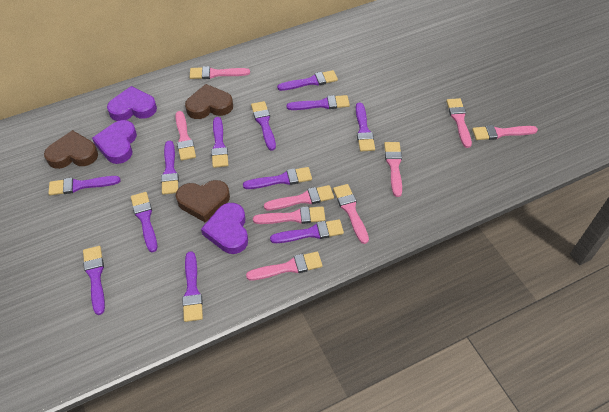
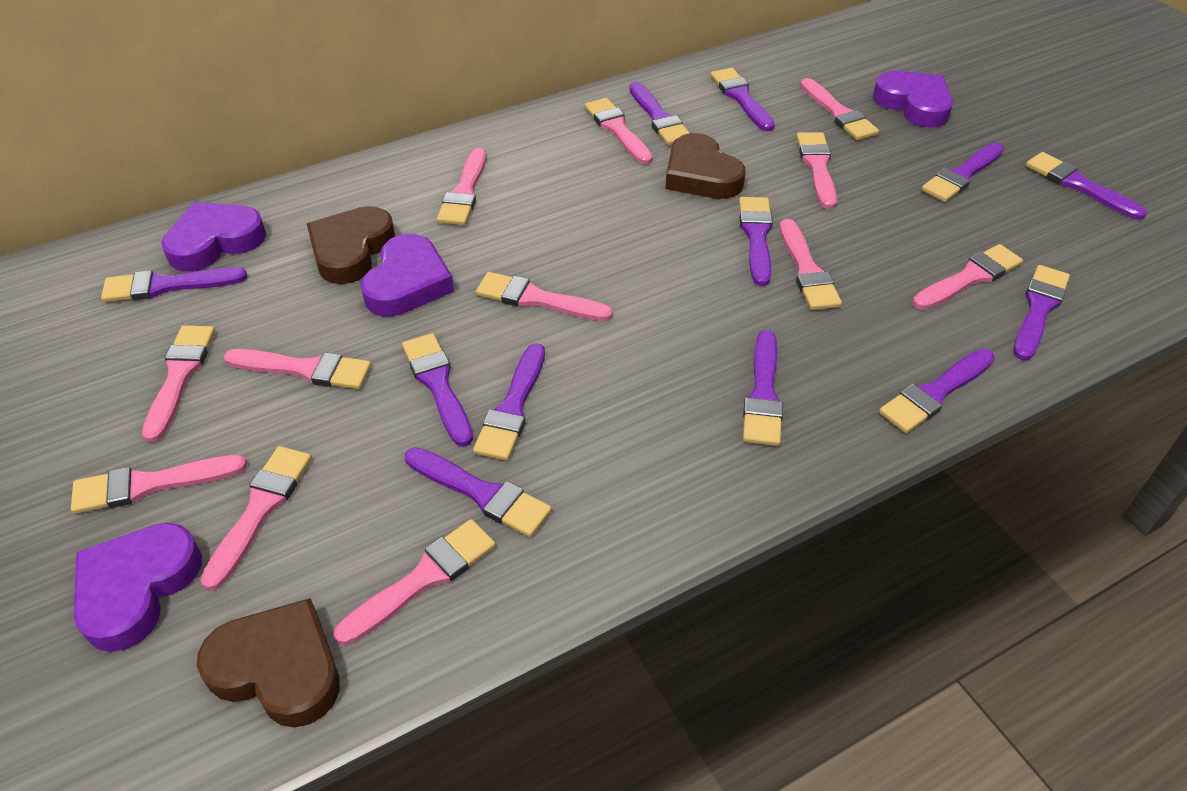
pink brush: [175,111,196,161] [190,66,250,79] [246,252,322,280] [253,206,325,224] [264,185,334,210] [333,184,369,244] [384,142,402,197] [446,98,472,148] [472,125,538,140] = 9 -> [71,455,247,514] [142,325,215,442] [200,446,312,591] [224,349,371,389] [333,519,496,645] [437,148,486,225] [476,272,613,321] [584,98,653,165] [779,219,842,310] [796,132,837,209] [800,78,879,140] [912,244,1023,310] = 12
purple heart: [92,120,137,164] [107,86,157,121] [201,203,248,254] = 3 -> [73,523,202,652] [161,202,266,271] [360,234,454,316] [873,71,953,127] = 4

